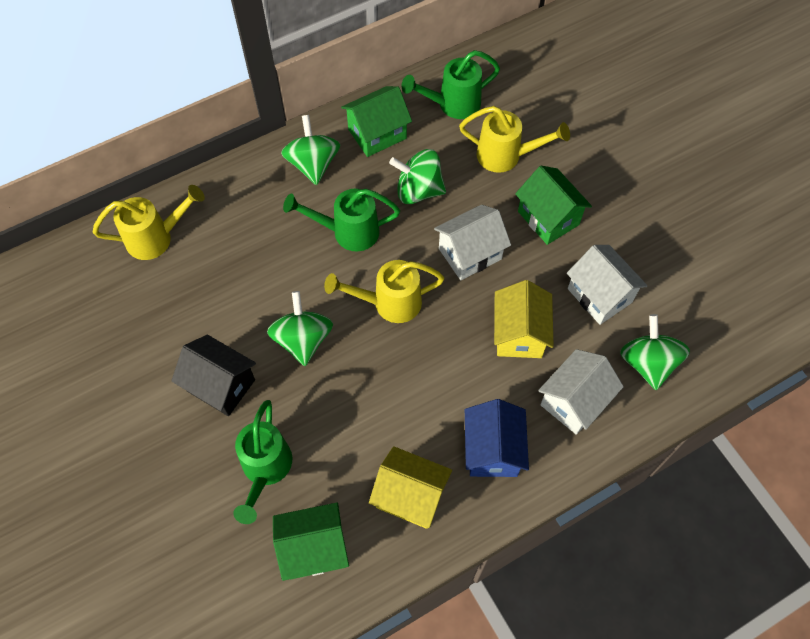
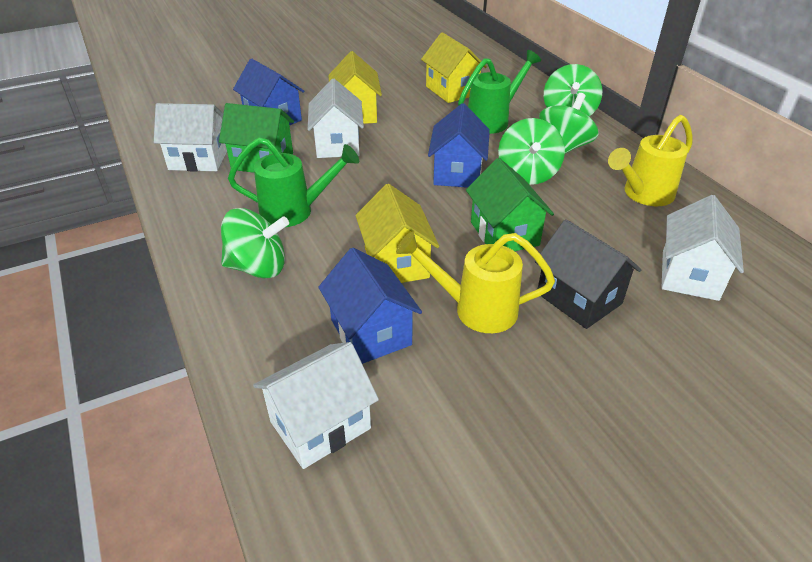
blue house: [465,399,529,477] = 1 -> [233,58,304,126] [318,248,422,364] [428,103,490,188] = 3
green house: [273,502,349,581] [341,86,412,157] [515,166,592,245] = 3 -> [219,103,294,173] [466,158,554,251] = 2
green watering can: [233,400,292,524] [283,189,400,251] [401,50,500,119] = 3 -> [228,137,359,227] [458,50,541,134] = 2
white house: [434,205,511,280] [538,349,624,435] [567,245,648,325] = 3 -> [154,103,227,172] [253,342,379,469] [308,79,364,158] [662,195,744,301] = 4
yellow house: [369,446,452,529] [494,280,554,358] = 2 -> [328,51,382,124] [355,184,439,283] [421,32,487,103] = 3
yellow watering can: [93,185,205,260] [324,260,445,323] [459,106,570,173] = 3 -> [396,231,555,333] [608,115,693,206] = 2

